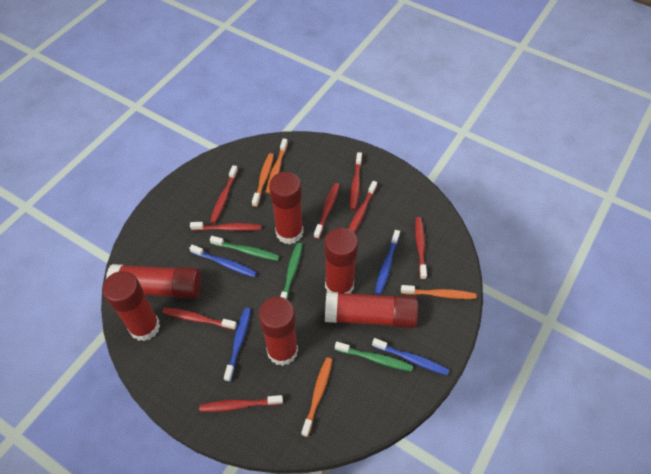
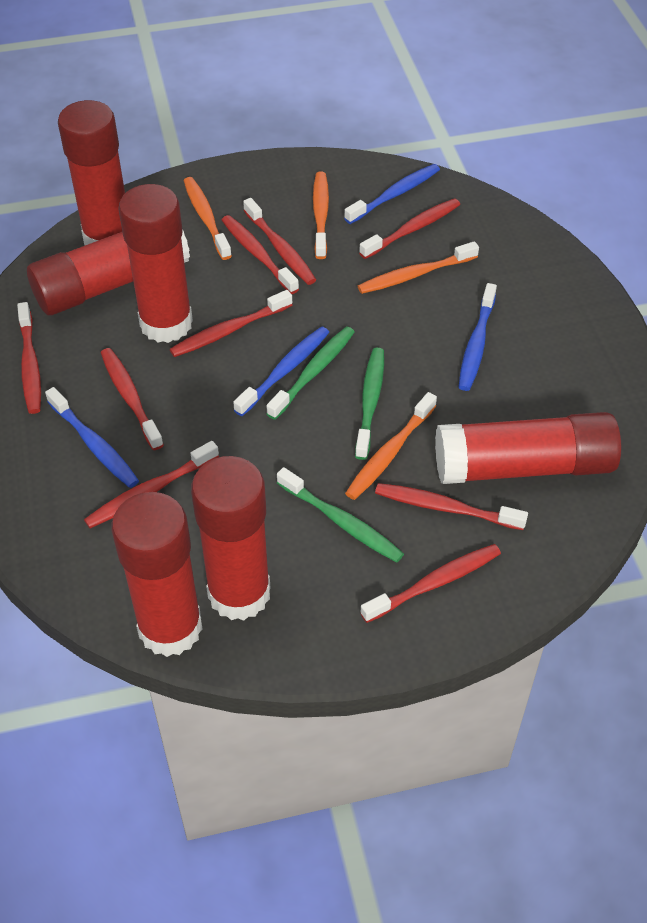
red toothbrush: [163,308,237,330] [190,222,261,231] [199,395,283,412] [210,165,238,223] [314,183,340,239] [349,181,377,233] [350,152,362,210] [415,217,427,280] = 8 -> [17,302,41,414] [84,441,219,529] [101,348,164,450] [170,290,292,357] [222,215,299,294] [243,198,316,285] [359,198,460,259] [360,544,501,623] [375,483,528,530] = 9

